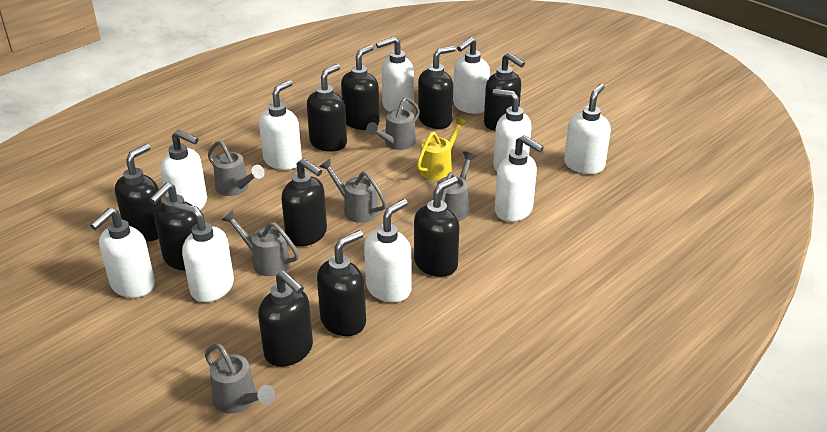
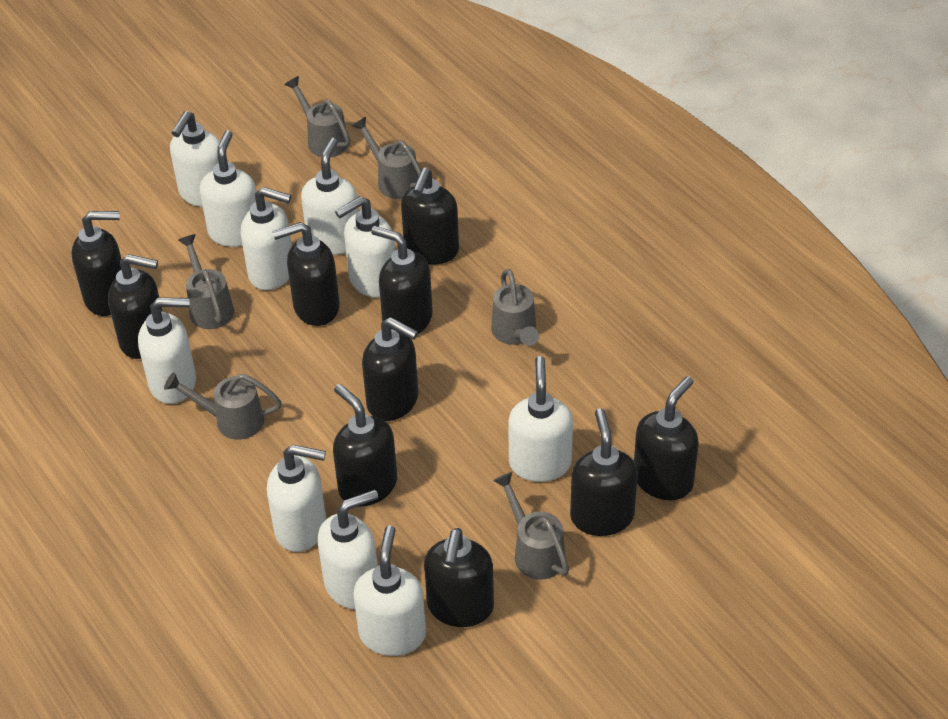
yellow watering can: [417,116,467,180] = 1 -> none = 0

